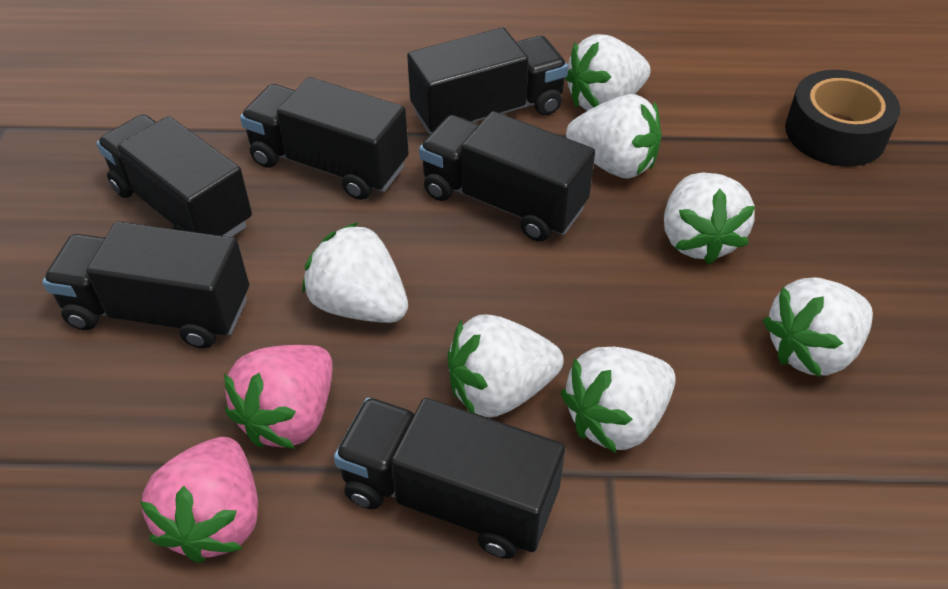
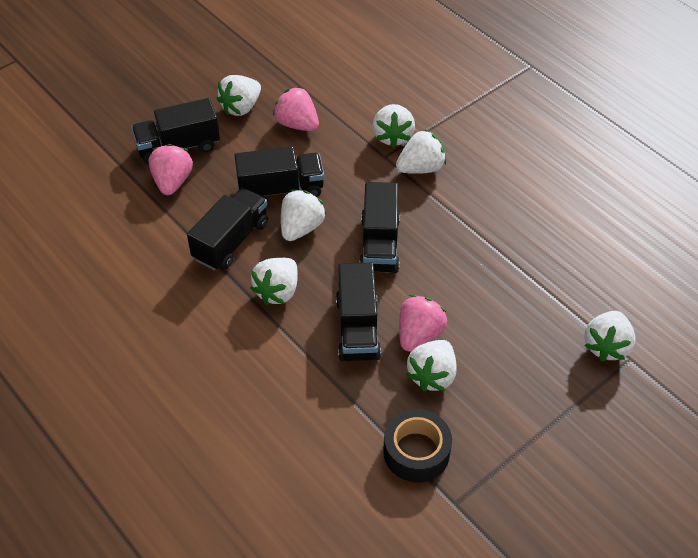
black truck: [42,221,249,348] [97,114,252,237] [240,77,409,200] [334,398,565,559] [407,27,568,135] [419,111,595,241] = 6 -> [131,98,220,165] [187,188,268,270] [234,146,324,198] [336,262,381,361] [359,182,400,273] = 5
pink strawberry: [140,437,258,563] [224,345,333,449] = 2 -> [149,144,193,195] [273,86,319,131] [399,295,447,352] = 3

